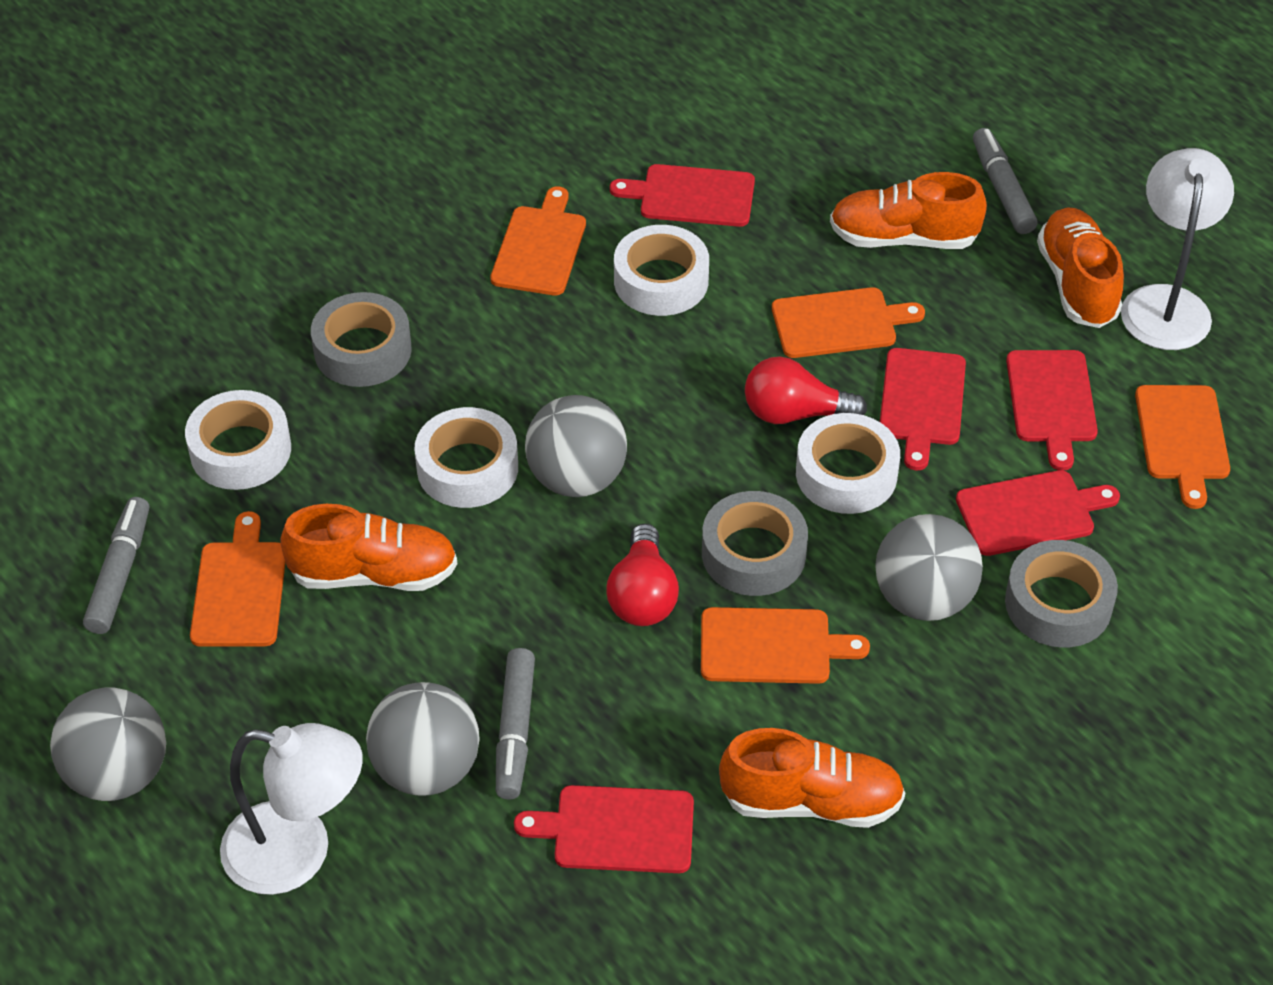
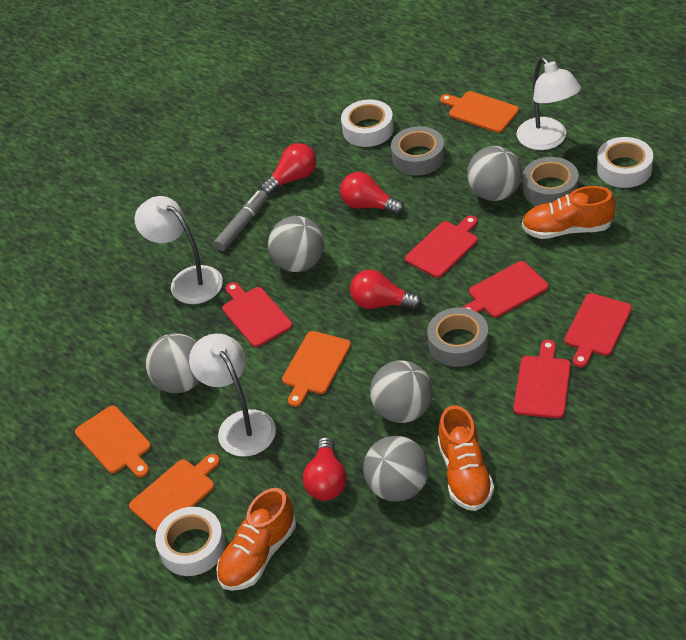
grey ball: [50,688,166,801] [366,682,480,796] [525,395,627,497] [875,514,983,621] = 4 -> [146,333,200,393] [268,216,324,272] [363,436,429,502] [370,360,433,423] [467,146,522,201] = 5
grey marker: [83,497,149,634] [496,648,535,800] [973,128,1038,234] = 3 -> [214,190,267,251] = 1
orange cutting board: [190,511,286,647] [490,187,586,295] [701,607,870,684] [772,287,925,358] [1135,385,1230,509] = 5 -> [75,406,151,477] [129,454,220,532] [282,331,351,407] [440,91,519,133] = 4
orange shoe: [280,504,457,591] [719,728,905,828] [830,172,987,249] [1037,207,1124,328] = 4 -> [216,488,296,591] [438,405,494,511] [522,186,616,239] = 3
red light bulb: [606,524,679,626] [745,356,867,424] = 2 -> [261,143,316,195] [303,437,347,501] [340,172,404,215] [350,270,422,309] = 4
white lamp: [220,723,363,895] [1121,148,1234,350] = 2 -> [134,196,223,304] [189,334,276,457] [517,57,581,150] = 3
white tape: [185,390,291,490] [414,407,518,508] [614,225,709,316] [796,413,900,514] = 4 -> [155,507,225,576] [341,100,394,147] [597,137,653,188] = 3

